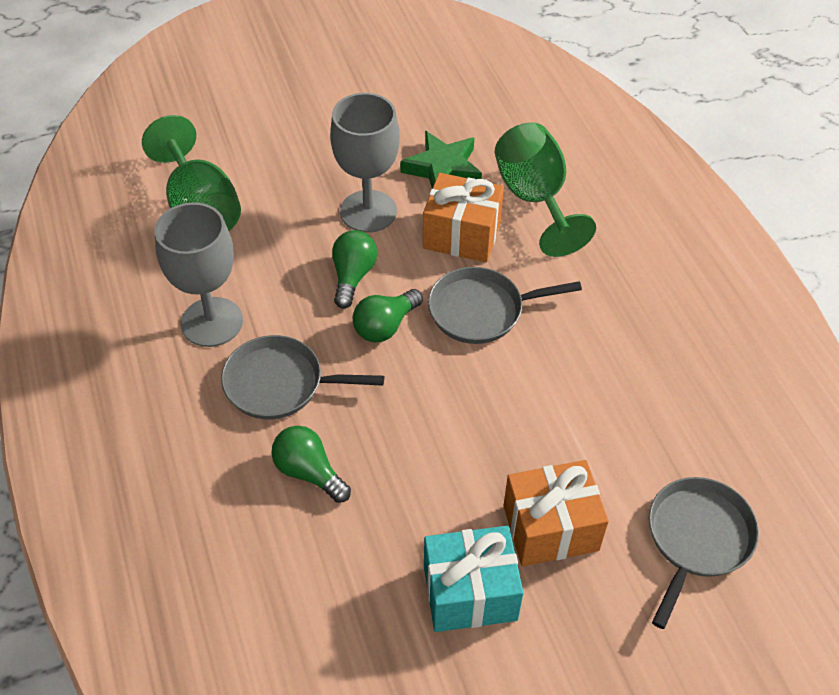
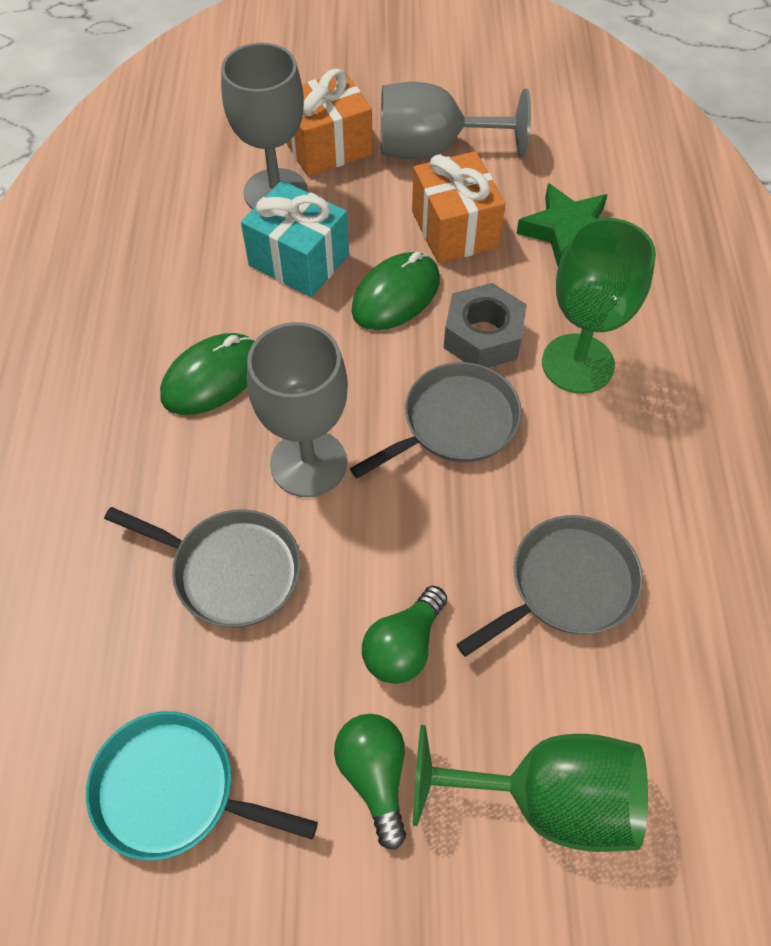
green light bulb: [272,426,351,503] [332,230,377,308] [353,289,423,343] = 3 -> [334,714,406,850] [362,586,447,684] = 2
green mouse: none = 0 -> [160,333,255,415] [351,252,440,330] = 2
grey goblet: [154,202,243,347] [330,93,400,233] = 2 -> [221,43,308,209] [247,322,348,497] [381,82,531,159] = 3
grey nut: none = 0 -> [444,283,527,368] = 1
turquoise pan: none = 0 -> [86,711,318,861] = 1

